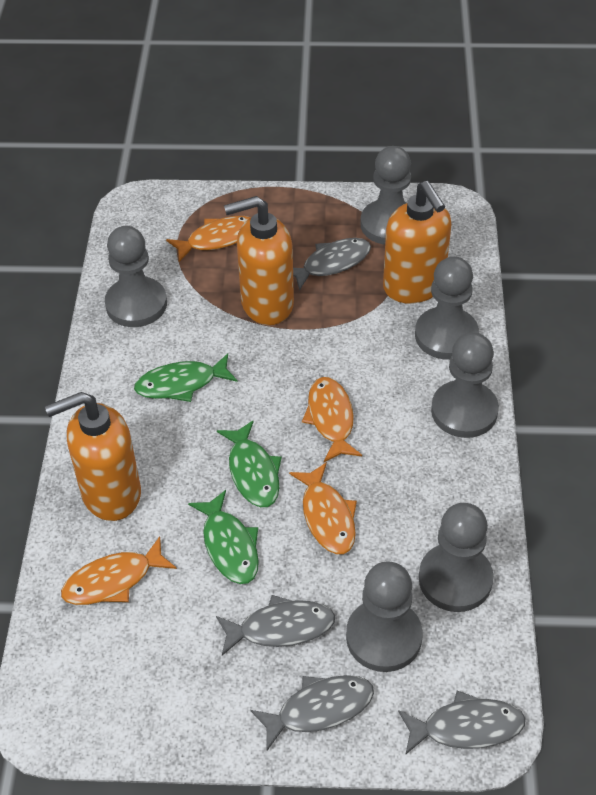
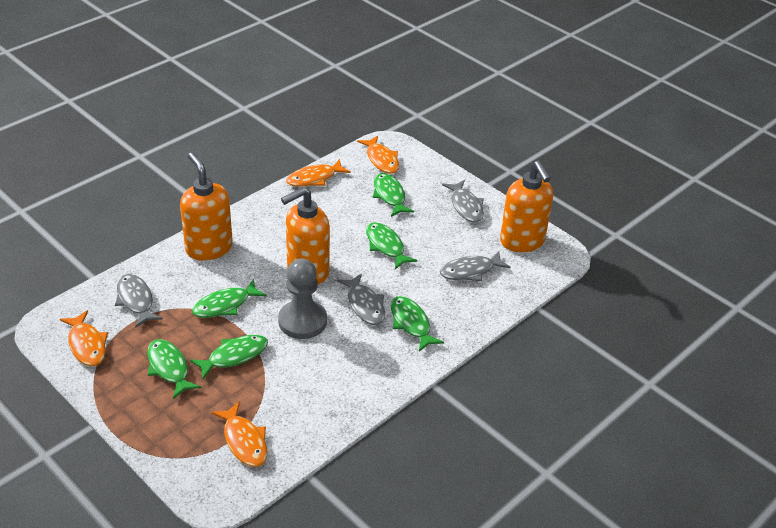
green fish: [134,353,238,402] [188,490,259,584] [217,420,282,507] = 3 -> [147,339,201,399] [190,335,268,379] [192,279,267,318] [366,222,417,269] [372,173,414,217] [391,296,444,352] = 6
grey pawn: [105,226,167,327] [346,561,423,672] [360,146,411,245] [415,256,479,360] [419,503,493,612] [431,332,499,438] = 6 -> [278,259,327,339] = 1

